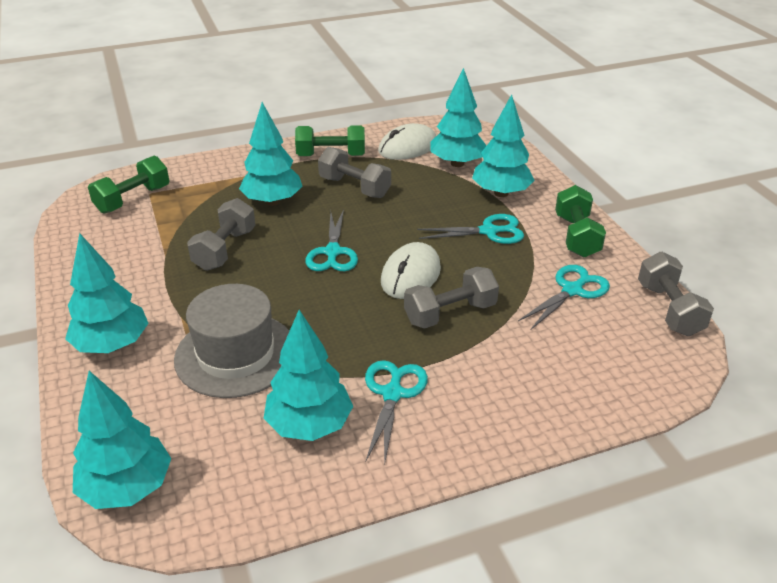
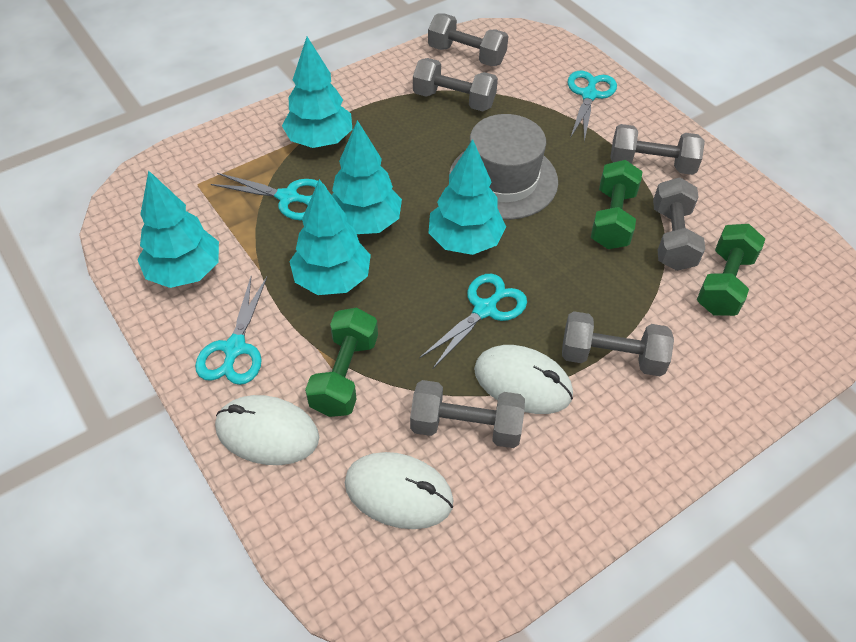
grey dumbbell: [187,198,256,271] [318,147,391,198] [404,267,499,329] [638,252,714,336] = 4 -> [410,380,525,448] [413,58,498,111] [428,14,508,66] [562,311,674,376] [610,124,705,175] [653,177,705,271] = 6
turquoise tree: [65,233,149,353] [73,371,172,509] [239,102,303,206] [264,310,353,441] [431,68,487,167] [472,94,535,197] = 6 -> [137,170,219,288] [282,37,352,148] [289,179,371,295] [332,120,402,234] [429,139,506,255] = 5
white mouse: [378,123,436,160] [381,242,441,299] = 2 -> [215,395,319,465] [345,452,454,529] [474,345,573,414] = 3

